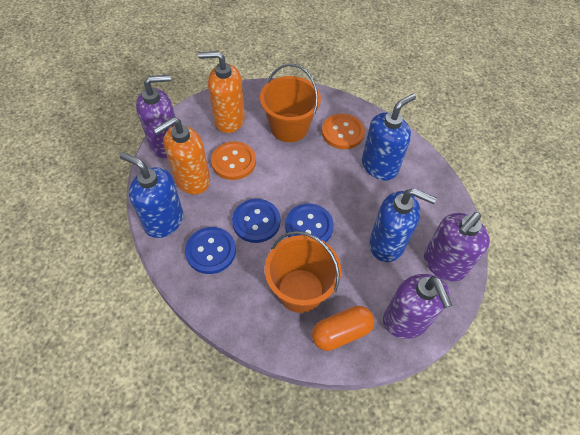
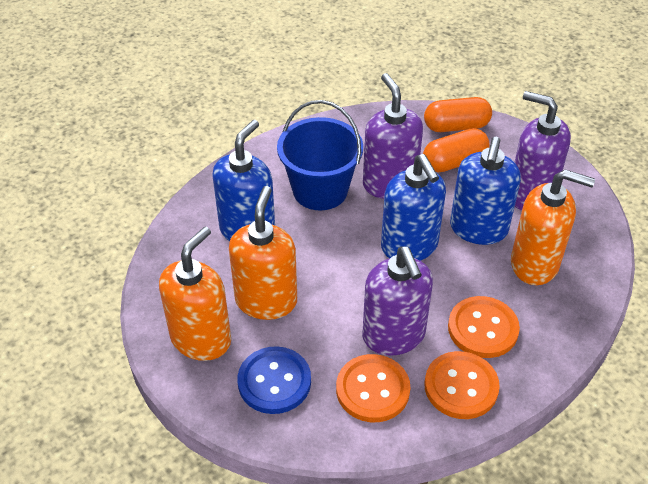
blue bucket: none = 0 -> [277,100,363,210] = 1
blue button: [185,227,236,274] [232,199,280,243] [285,203,334,242] = 3 -> [238,346,311,414] = 1
orange bucket: [260,64,321,142] [265,231,341,313] = 2 -> none = 0
orange button: [211,141,256,180] [322,114,365,149] = 2 -> [336,354,410,422] [424,351,500,419] [448,296,520,358] = 3
orange capsule: [312,306,374,351] = 1 -> [423,128,490,173] [424,97,492,132] = 2
orange soap dispenser: [153,117,210,195] [198,51,245,133] = 2 -> [159,226,231,361] [229,186,297,320] [511,169,595,285] = 3

